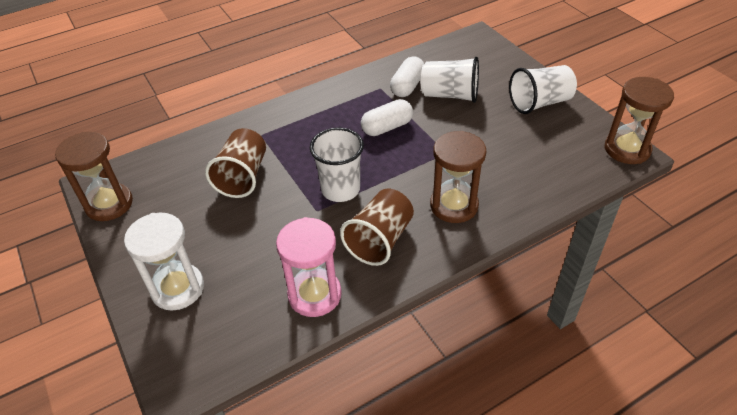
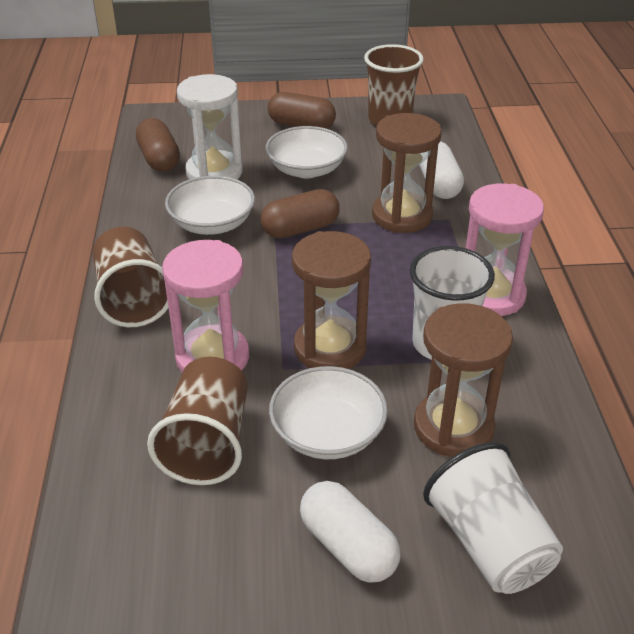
brown capsule: none = 0 -> [136,118,180,172] [260,189,340,239] [268,92,336,129] = 3
brown cup: [205,128,266,198] [340,189,414,266] = 2 -> [93,227,168,327] [147,357,248,485] [364,44,424,126] = 3
pink hourglass: [276,217,342,317] = 1 -> [162,240,249,372] [466,183,544,316] = 2
white bowl: none = 0 -> [165,176,255,235] [266,126,348,178] [269,366,388,459] = 3
white cup: [310,128,364,202] [421,57,479,103] [509,65,577,114] = 3 -> [410,246,495,360] [423,442,563,594] = 2

